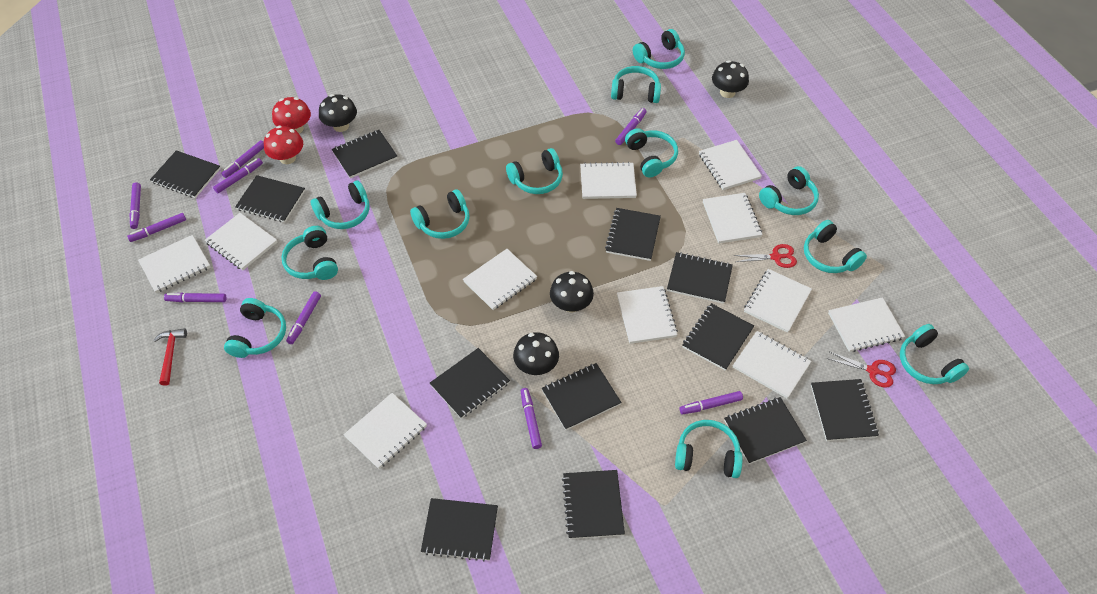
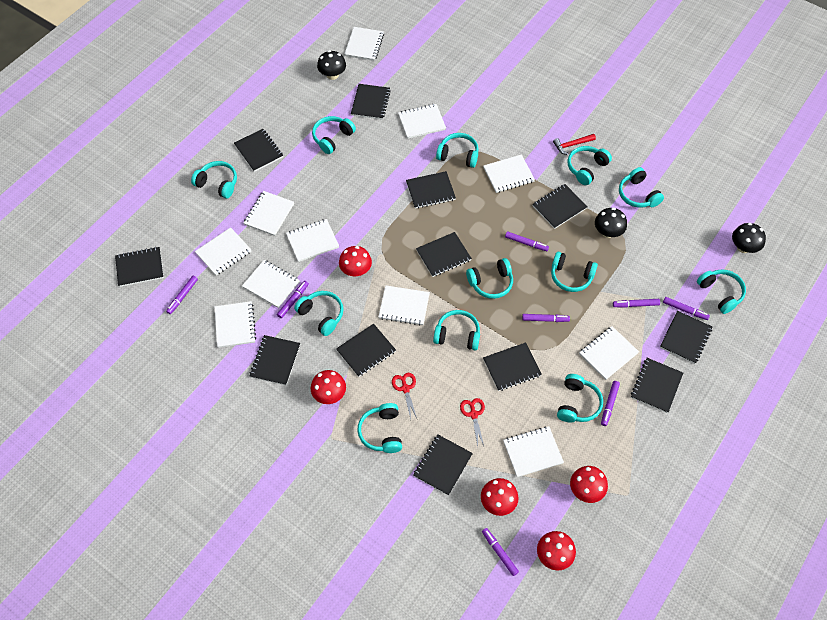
black mushroom: [319,94,357,132] [513,332,559,375] [550,271,594,313] [712,60,749,98] = 4 -> [317,50,346,80] [595,207,627,238] [732,223,766,253] = 3
purple marker: [127,213,186,242] [130,182,141,229] [164,293,227,302] [213,158,263,193] [221,140,264,178] [286,292,321,344] [521,388,542,449] [615,108,647,145] [679,391,743,414] = 9 -> [166,276,198,314] [277,281,309,318] [482,528,519,576] [505,231,549,251] [522,314,570,322] [601,381,620,426] [613,299,660,308] [663,297,710,320] = 8
red mushroom: [264,126,303,164] [272,97,311,133] = 2 -> [311,370,346,404] [339,246,372,276] [481,478,518,516] [537,531,576,570] [570,466,608,503] = 5

